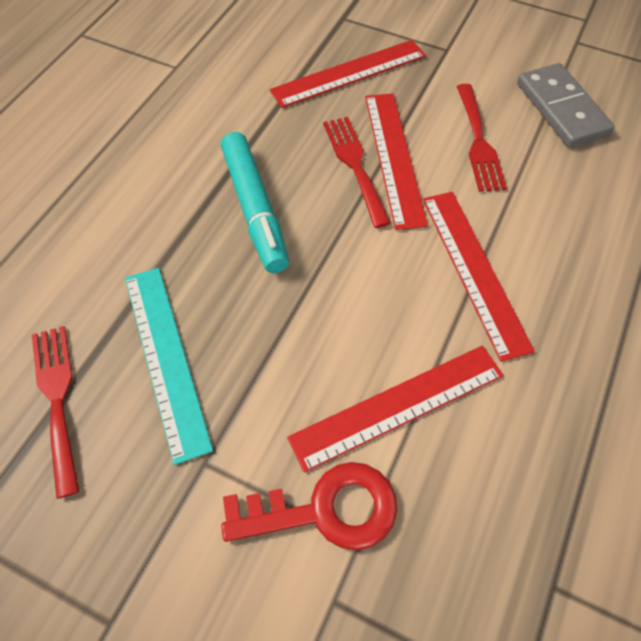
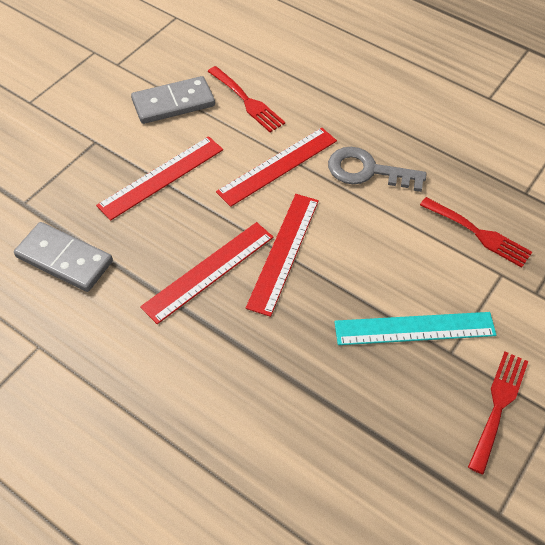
grey domino: [517,63,615,147] = 1 -> [14,222,113,292] [131,76,215,124] = 2
grey key: none = 0 -> [328,147,427,192] = 1
red key: [221,462,397,550] = 1 -> none = 0
turquoise marker: [221,132,289,273] = 1 -> none = 0

